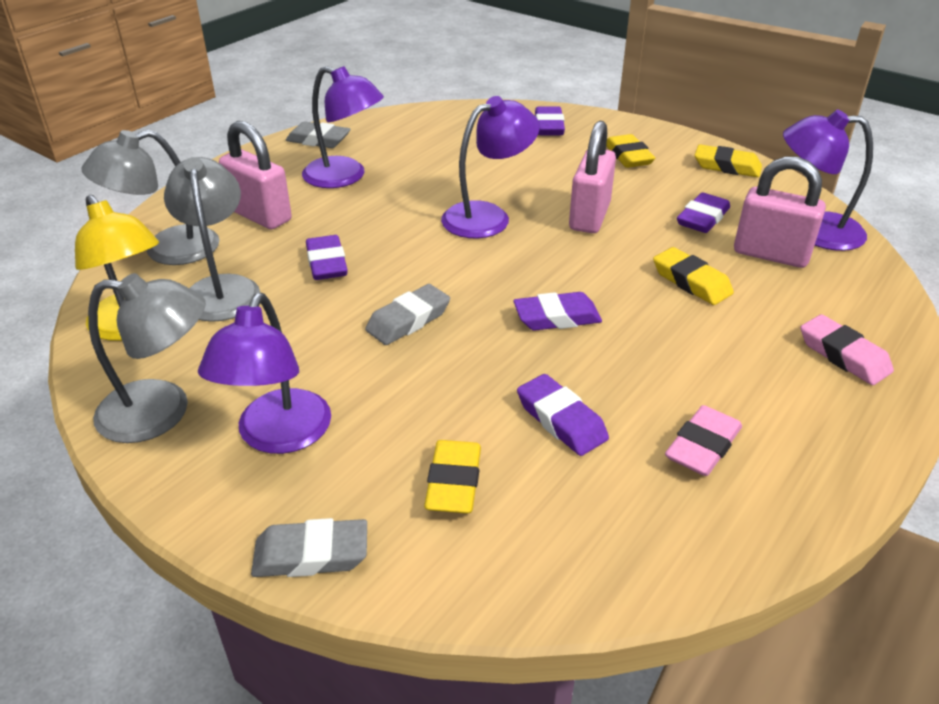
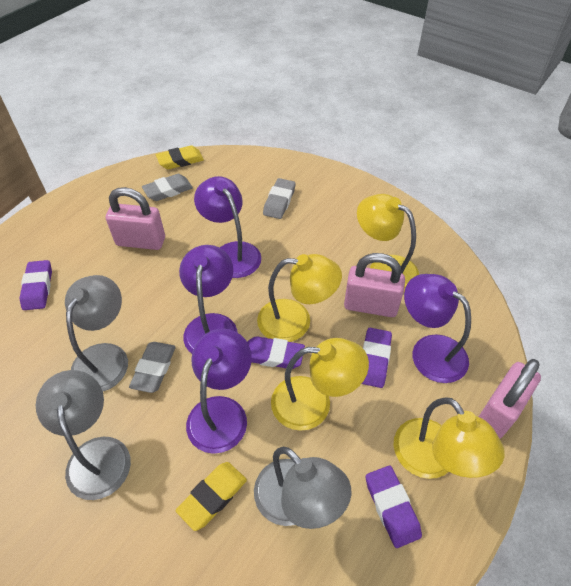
pink eraser: [665,405,742,476] [800,314,894,385] = 2 -> none = 0
purple eraser: [306,235,348,280] [513,292,602,330] [517,374,609,456] [535,106,565,135] [677,192,730,233] = 5 -> [20,260,52,310] [247,336,305,369] [362,328,392,388] [366,466,422,548] = 4
yellow eraser: [424,440,481,514] [606,134,655,168] [653,247,734,305] [695,144,762,177] = 4 -> [156,145,204,169] [176,462,247,531] = 2
yellow lamp: [75,195,159,341] = 1 -> [257,254,342,342] [271,338,369,431] [357,194,419,292] [394,397,505,479] = 4

